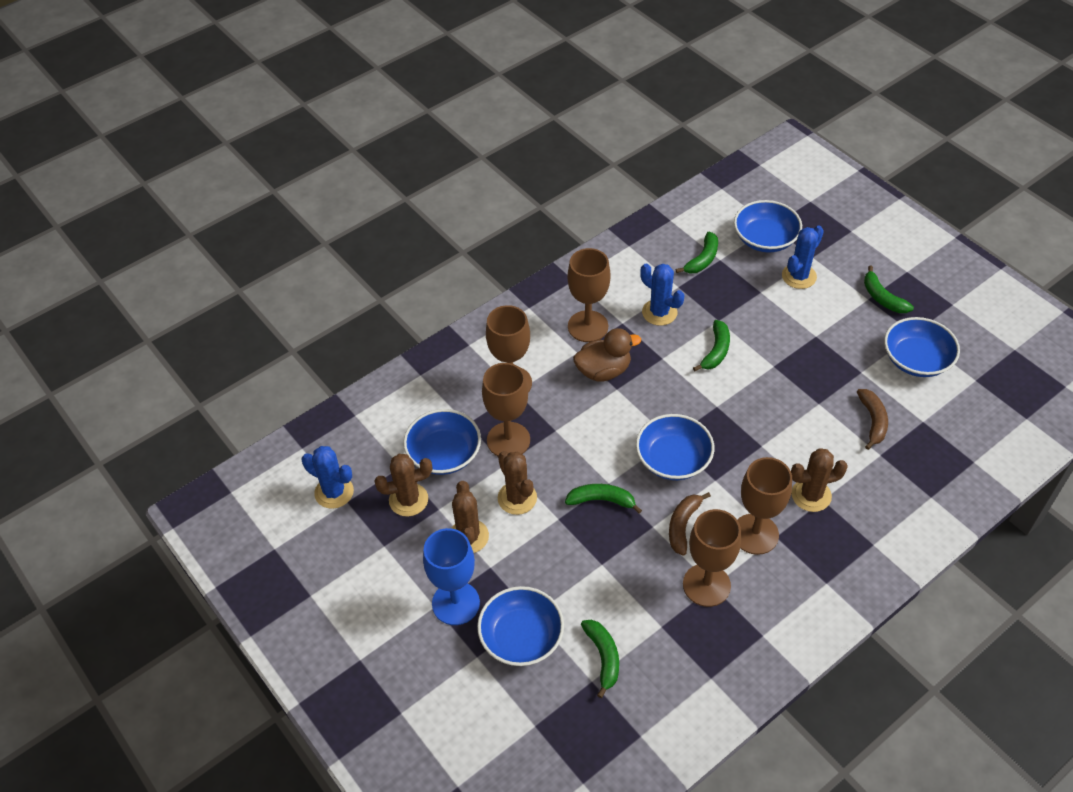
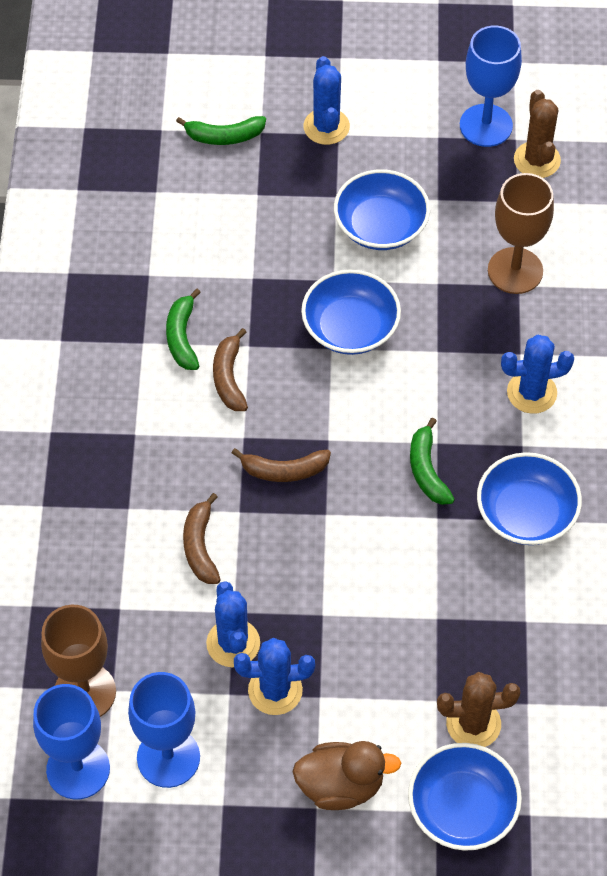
blue bowl: [403,409,481,475] [477,586,564,666] [636,414,714,480] [734,200,802,252] [884,317,960,377] = 5 -> [301,270,401,355] [334,169,430,250] [408,743,522,851] [477,452,582,545] = 4
blue cactus: [302,446,354,509] [640,264,684,326] [782,225,824,289] = 3 -> [206,581,260,667] [234,638,315,715] [303,56,350,145] [501,335,574,414] = 4
blue goblet: [423,528,480,625] = 1 -> [33,684,110,799] [128,672,200,788] [460,26,522,147] = 3
brown banana: [669,492,711,556] [857,389,888,450] = 2 -> [183,493,221,584] [213,328,248,411] [232,448,331,482] = 3
brown cactus: [374,454,432,517] [452,481,489,553] [498,451,537,515] [791,448,848,512] = 4 -> [437,672,520,747] [514,90,561,178] = 2
brown goblet: [482,363,530,456] [486,305,532,393] [567,248,611,342] [683,509,741,607] [737,457,792,555] = 5 -> [41,605,116,717] [488,173,554,294] = 2
green banana: [565,484,642,514] [581,620,619,698] [676,232,718,273] [693,320,730,371] [864,266,914,313] = 5 -> [166,289,201,370] [176,116,266,145] [410,417,455,505] = 3

